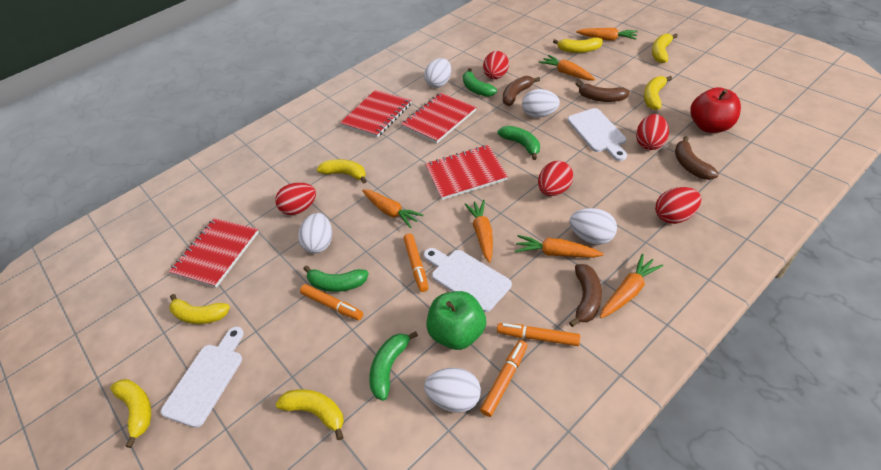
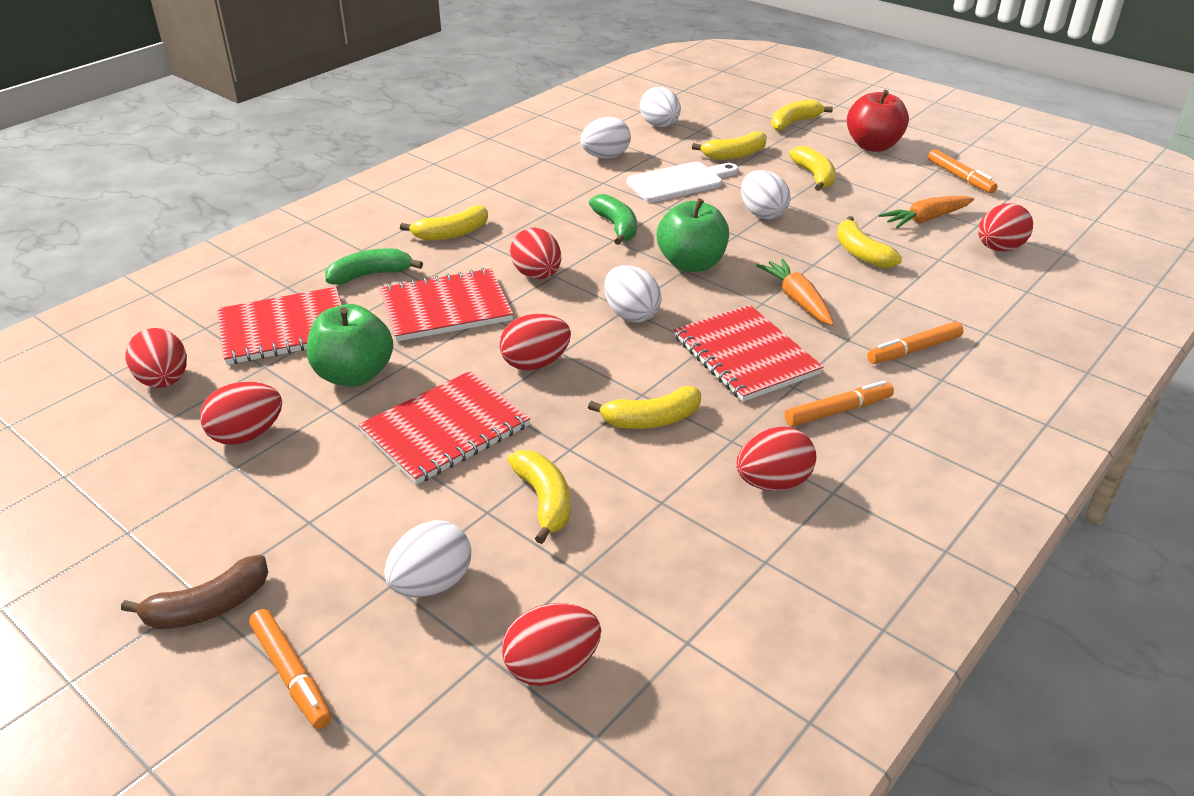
brown banana: [503,76,540,106] [569,264,602,327] [576,82,630,102] [675,136,719,180] = 4 -> [121,555,268,629] = 1
green apple: [426,291,486,350] = 1 -> [307,304,393,387] [657,198,729,272] = 2
green banana: [304,266,369,292] [369,331,418,401] [463,68,497,97] [497,126,540,160] = 4 -> [325,248,423,285] [589,194,637,245] = 2
orange carrot: [362,189,424,228] [465,200,493,263] [515,235,604,258] [539,55,595,80] [576,28,638,41] [600,254,664,318] = 6 -> [756,258,834,326] [879,196,974,229] = 2
red egg: [275,182,316,215] [483,51,509,79] [538,161,573,196] [636,114,669,150] [655,187,701,224] = 5 -> [126,328,187,388] [200,382,282,445] [499,314,571,371] [502,603,601,686] [510,228,561,279] [736,427,816,491] [978,203,1033,251] = 7
white cutting board: [161,327,244,428] [424,248,512,312] [567,108,627,161] = 3 -> [627,162,739,202] = 1

